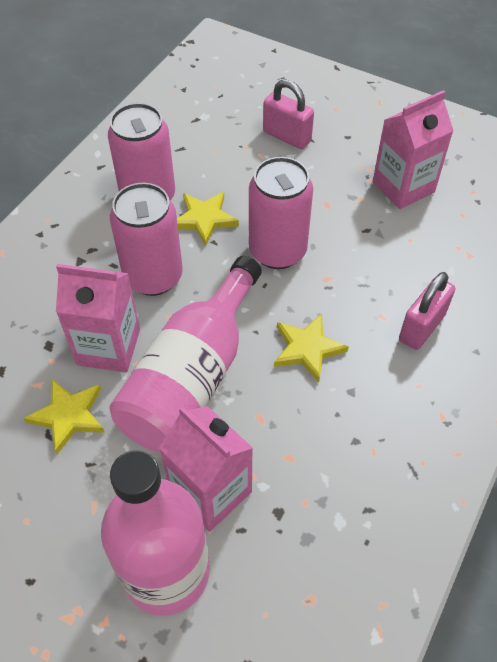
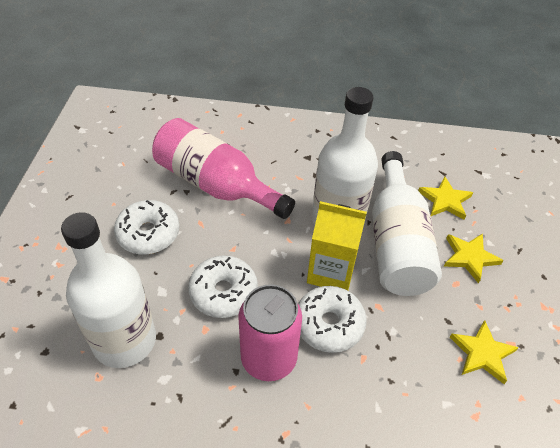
pink bottle: [101,450,209,616] [109,256,262,453] = 2 -> [152,118,295,219] = 1
pink can: [108,103,175,201] [110,183,183,296] [249,157,313,269] = 3 -> [238,284,302,381] = 1
pink carton: [56,264,140,372] [159,406,253,532] [373,90,454,209] = 3 -> none = 0
pink padlock: [263,79,314,149] [399,272,455,350] = 2 -> none = 0
white bottle: none = 0 -> [61,212,156,368] [312,87,378,225] [372,151,442,296] = 3
white donut: none = 0 -> [114,200,180,255] [188,255,258,318] [298,286,367,353] = 3
yellow carton: none = 0 -> [307,201,367,291] = 1

